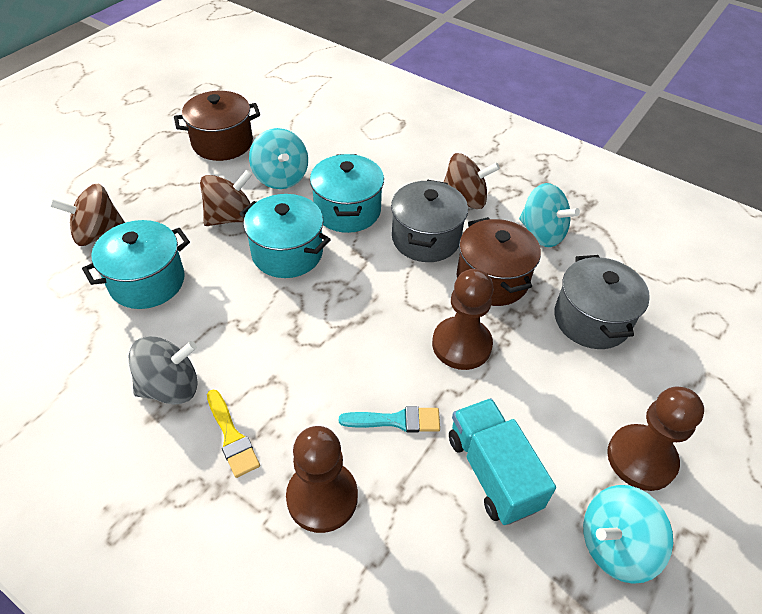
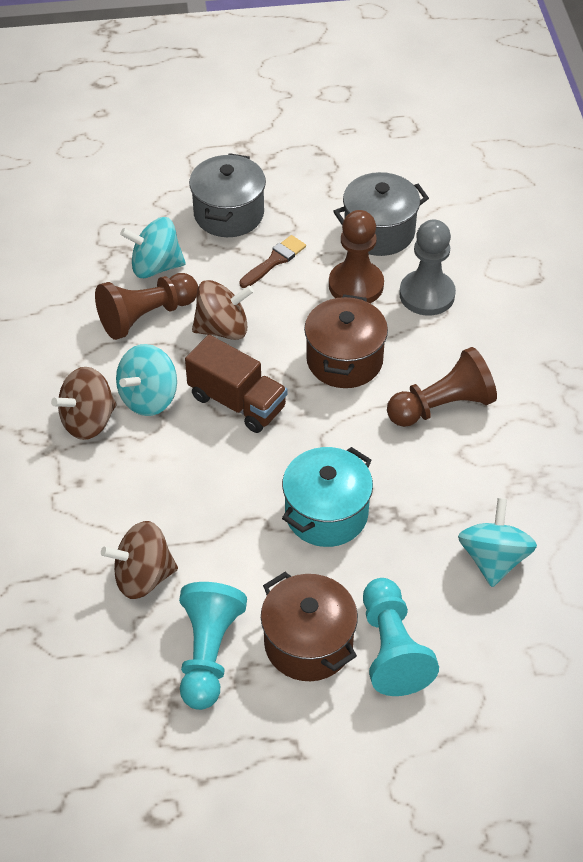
brown brush: none = 0 -> [239,235,306,288] = 1
brown truck: none = 0 -> [185,335,287,433] = 1
grey pawn: none = 0 -> [399,219,456,316] = 1
grey spinning top: [129,336,198,405] = 1 -> none = 0
turquoise brush: [339,406,440,433] = 1 -> none = 0
turquoise pawn: none = 0 -> [179,582,247,710] [363,578,439,696] = 2
turquoise pot: [82,220,190,309] [239,194,331,278] [310,154,384,233] = 3 -> [282,447,373,547] = 1
turquoise truck: [449,398,556,525] = 1 -> none = 0
yellow brush: [207,390,260,478] = 1 -> none = 0

